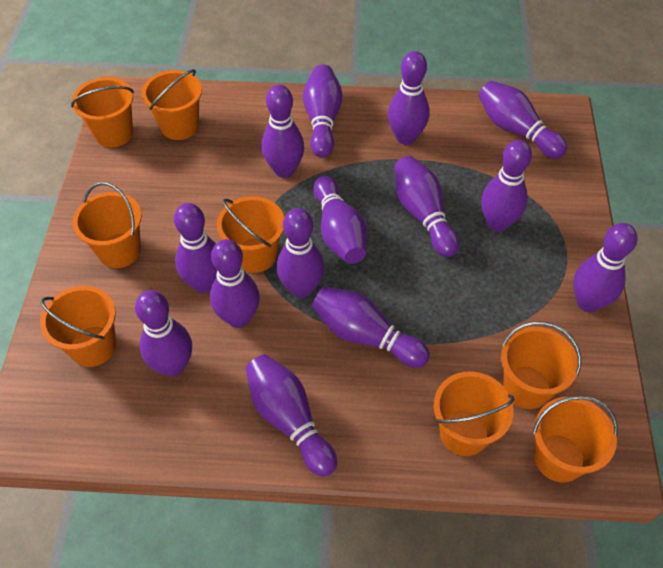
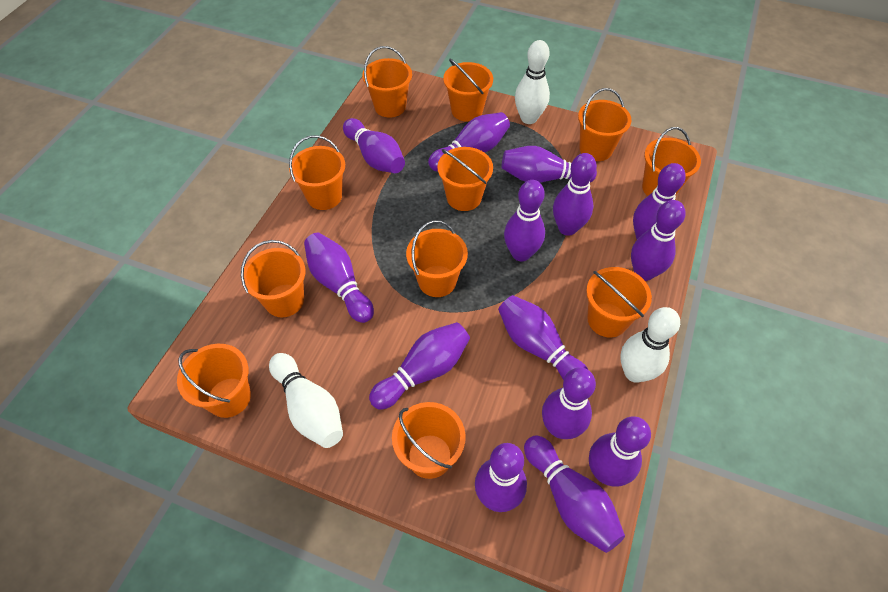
orange bucket: [40,286,117,367] [71,77,134,147] [73,182,142,268] [142,69,202,140] [217,196,284,273] [434,371,515,456] [501,321,581,409] [533,395,618,483] = 8 -> [177,344,251,418] [241,240,306,317] [289,135,345,210] [362,46,412,118] [392,402,466,479] [406,220,468,297] [437,147,493,211] [443,59,493,122] [578,88,632,161] [586,267,652,337] [642,127,701,196] = 11
white bowling pin: none = 0 -> [269,353,343,448] [515,40,550,124] [620,307,680,383] = 3

